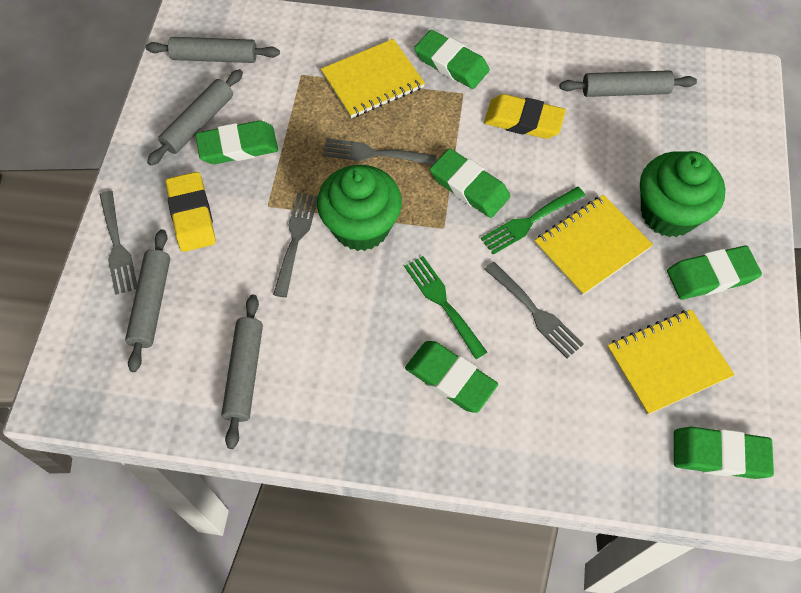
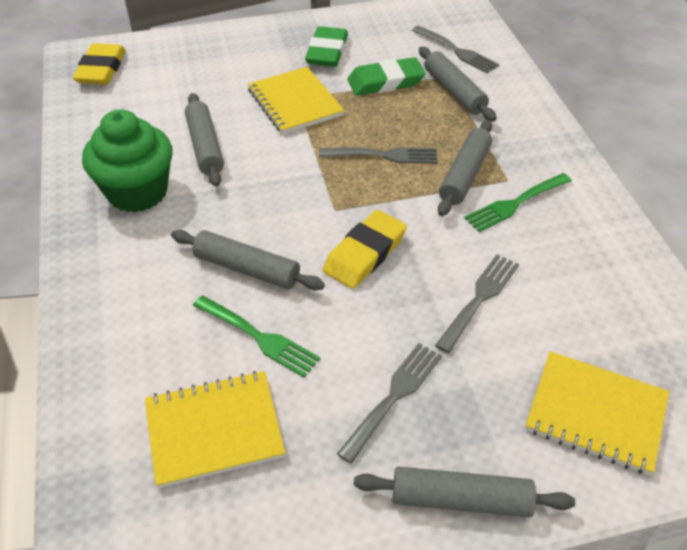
green cupcake: [317,165,402,251] [640,151,725,237] = 2 -> [82,109,172,212] = 1
green eraser: [195,120,278,164] [405,341,498,413] [414,30,490,89] [430,149,510,218] [667,245,762,300] [674,427,774,479] = 6 -> [305,26,348,67] [347,57,426,96] = 2

